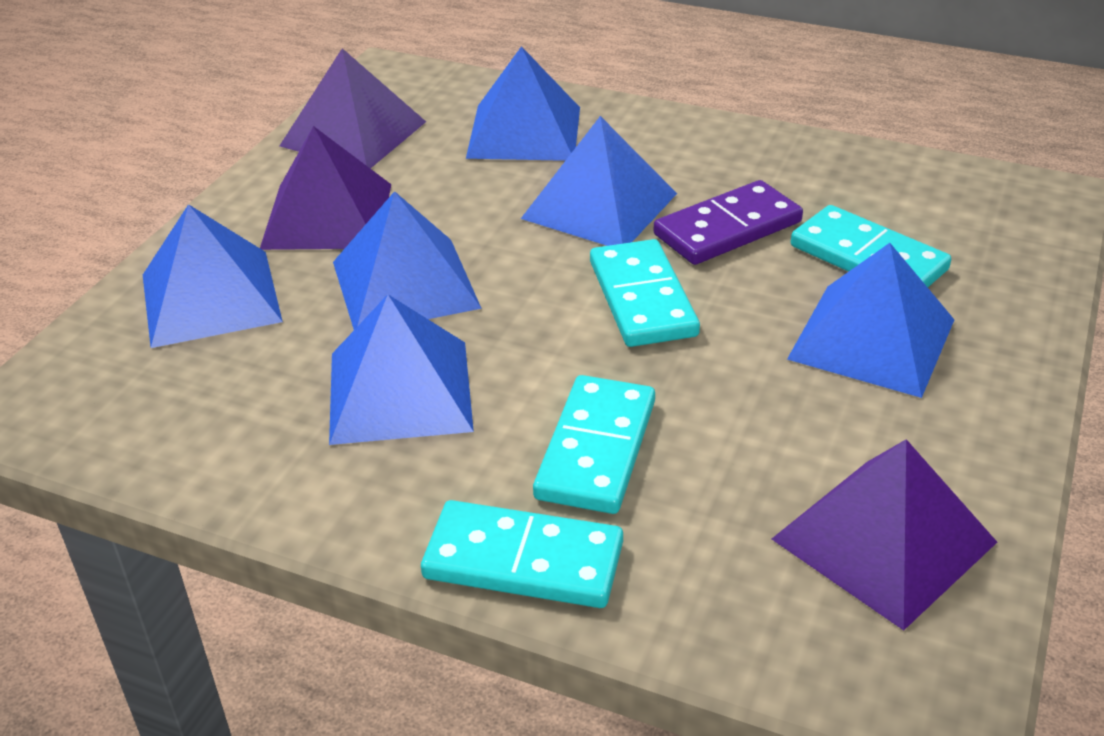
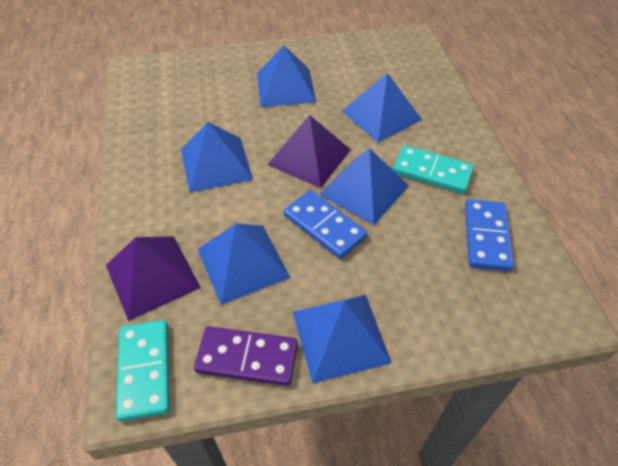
blue domino: none = 0 -> [284,190,367,259] [465,199,514,271] = 2
purple pyramid: [260,126,391,250] [280,48,426,169] [772,439,997,631] = 3 -> [106,236,201,321] [267,115,351,188] = 2
turquoise domino: [421,500,623,608] [533,375,655,514] [590,239,700,347] [791,205,951,287] = 4 -> [116,320,170,421] [393,145,474,194] = 2

